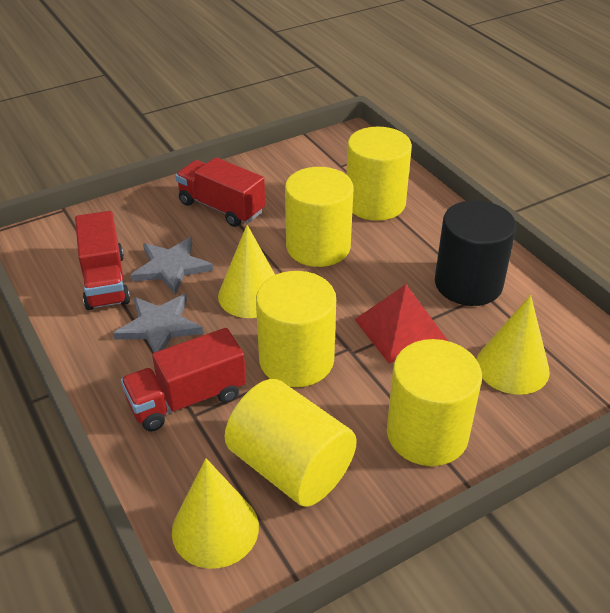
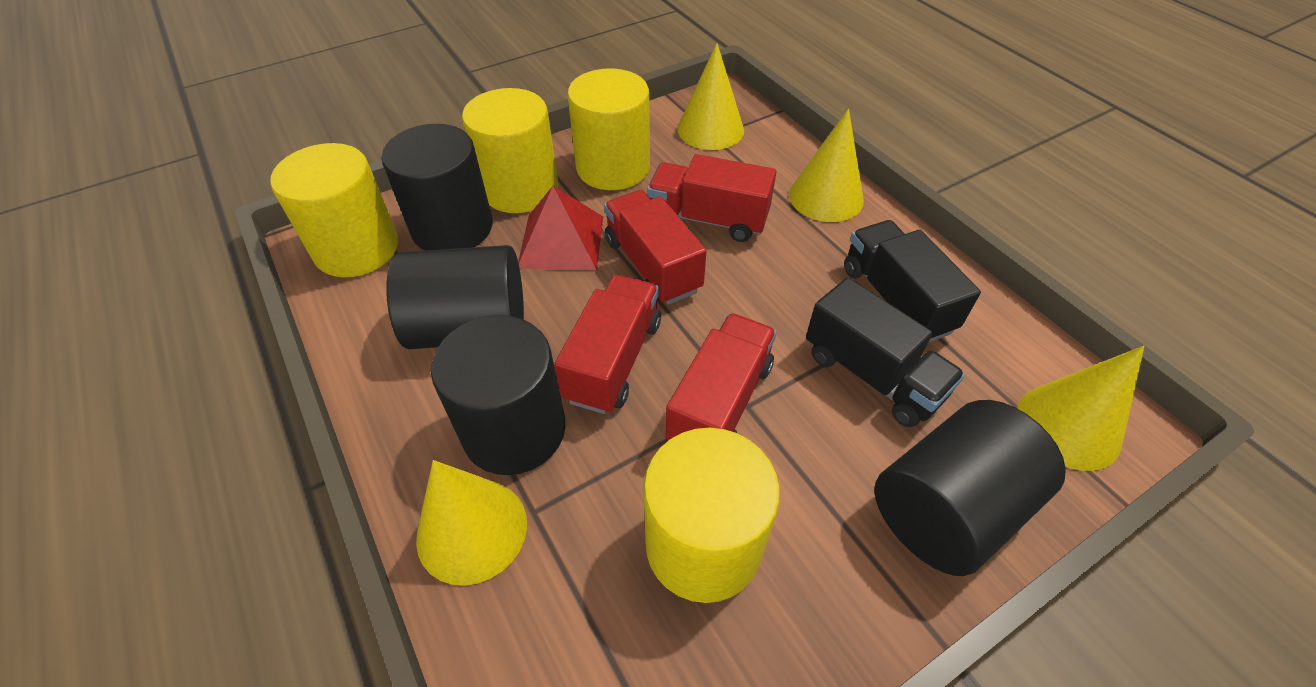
black cylinder: [435,200,516,306] = 1 -> [382,124,493,251] [386,245,524,349] [431,315,566,475] [874,400,1066,576] = 4
black truck: none = 0 -> [806,277,965,427] [844,220,981,343] = 2
grey star: [113,294,203,352] [130,237,213,295] = 2 -> none = 0
red truck: [75,211,130,310] [121,328,246,431] [175,157,265,227] = 3 -> [554,275,661,414] [604,190,707,305] [647,154,776,242] [666,313,777,440] = 4
yellow cone: [172,458,259,569] [218,225,275,318] [476,295,550,395] = 3 -> [416,460,527,586] [677,43,744,150] [789,109,864,222] [1017,346,1145,471] = 4
yellow cylinder: [225,379,357,507] [256,271,336,387] [285,167,353,267] [346,127,412,221] [387,339,482,466] = 5 -> [270,143,399,278] [462,88,558,213] [567,68,650,190] [643,428,780,603] = 4

